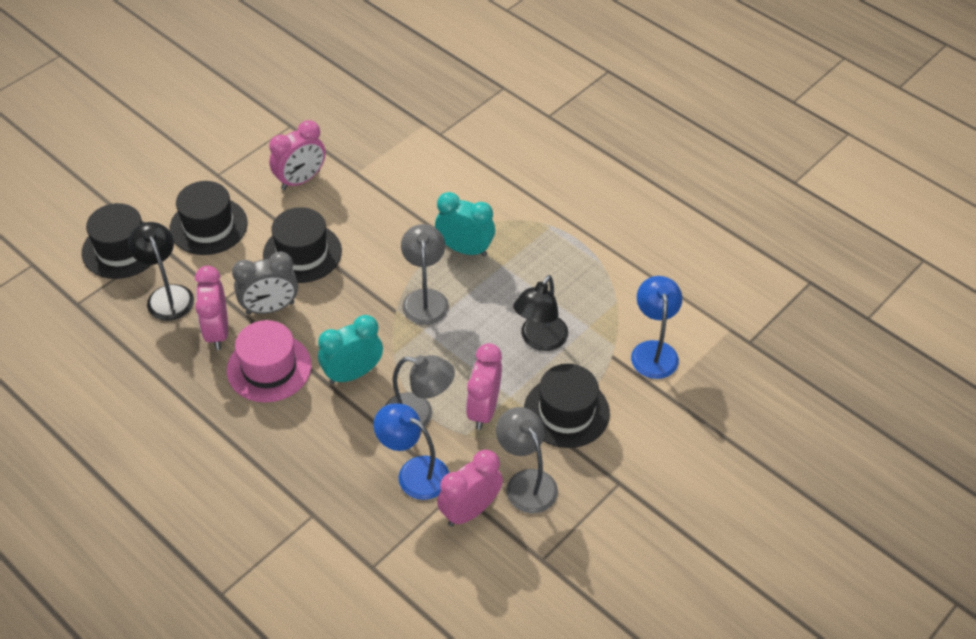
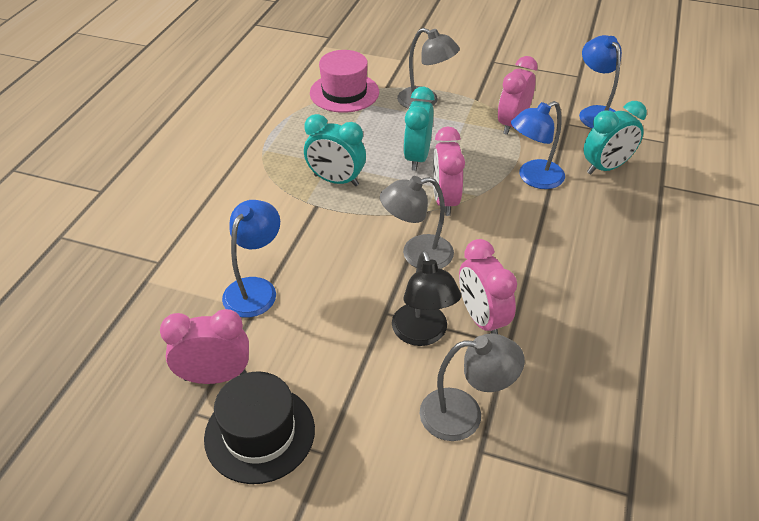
black hat: [82,203,151,279] [169,181,248,255] [263,207,342,283] [524,364,610,448] = 4 -> [204,372,315,484] = 1
black lamp: [128,222,194,321] [513,275,568,351] = 2 -> [392,250,461,346] = 1
blue lamp: [374,403,449,500] [631,276,682,379] = 2 -> [222,200,280,318] [511,101,565,189] [579,35,622,128] = 3
grey clock: [232,252,298,314] = 1 -> none = 0
turquoise clock: [318,315,383,384] [435,192,495,257] = 2 -> [304,114,366,186] [403,87,435,171] [584,101,647,175] = 3

